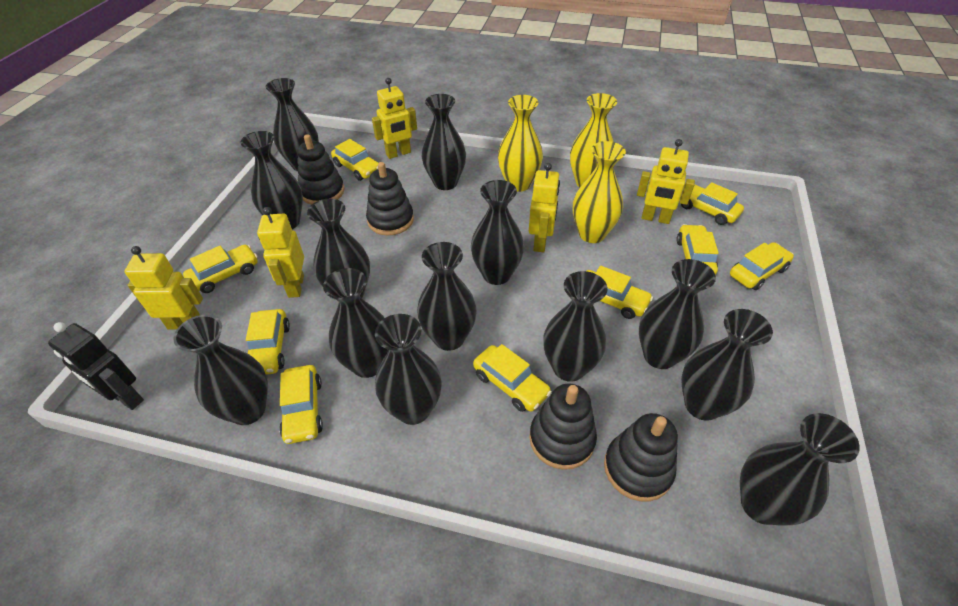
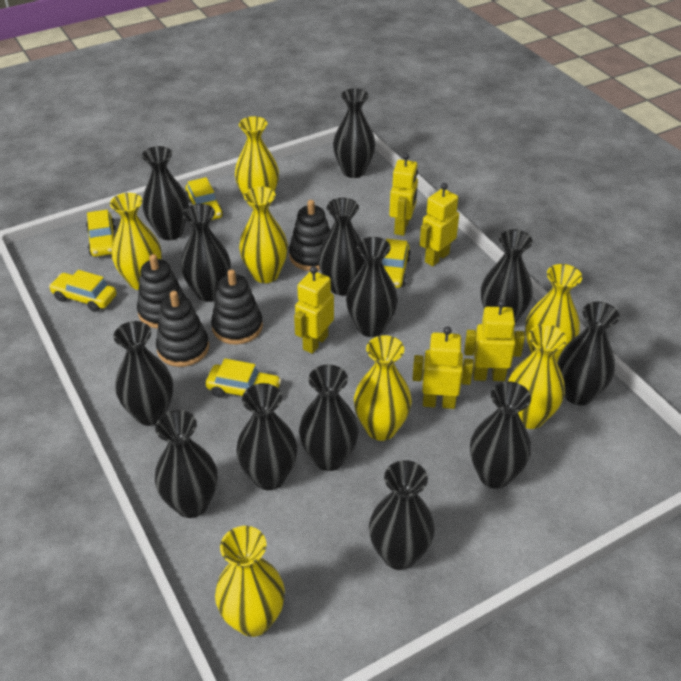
black robot: [48,322,144,410] = 1 -> none = 0
yellow car: [183,245,258,293] [246,309,290,375] [279,365,323,444] [331,139,378,181] [473,344,552,412] [587,265,653,319] [676,224,719,275] [681,182,744,225] [730,242,794,290] = 9 -> [49,270,117,312] [86,210,116,257] [185,177,223,220] [206,358,281,398] [382,239,411,288] = 5
yellow vase: [498,95,543,192] [570,93,617,188] [573,141,626,243] = 3 -> [110,193,162,290] [215,526,285,637] [235,116,279,207] [239,186,288,283] [354,335,412,441] [508,324,567,429] [525,264,582,363] = 7

